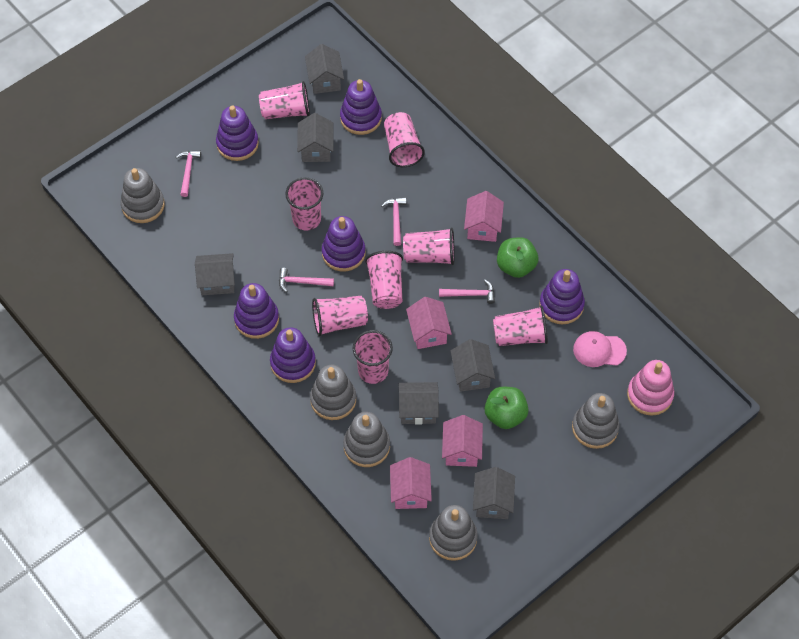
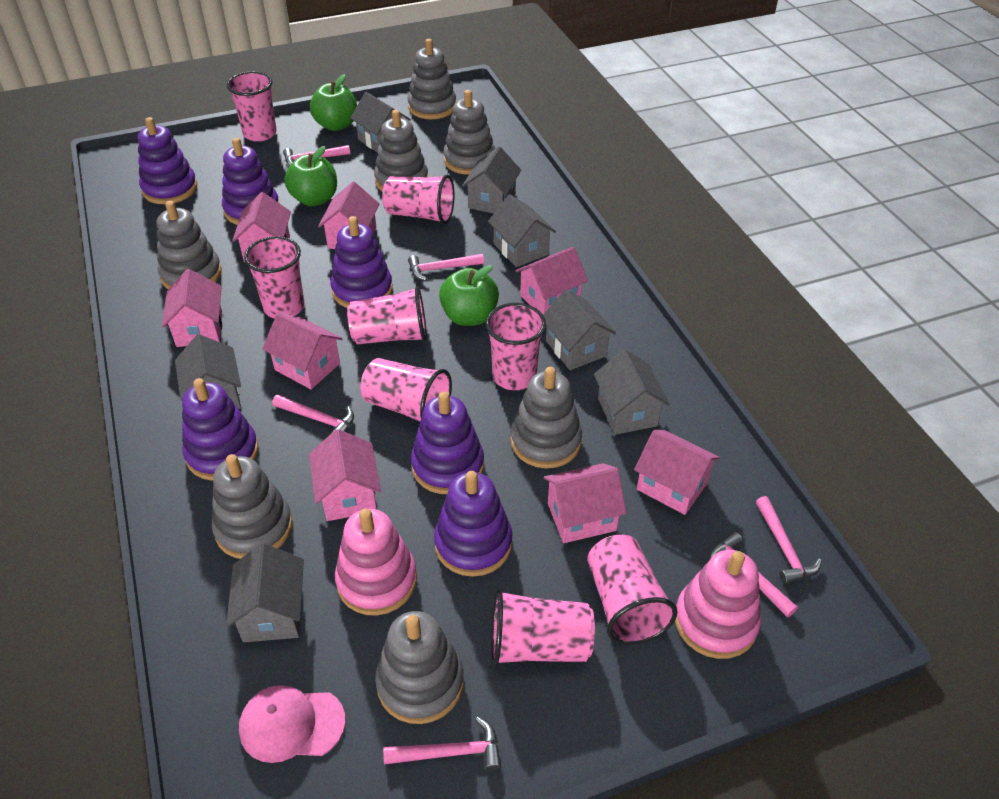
green apple: [485,387,529,429] [497,237,538,278] = 2 -> [284,146,337,206] [310,74,357,131] [439,265,499,326] = 3
grey house: [195,253,235,295] [297,113,333,162] [305,44,344,94] [399,382,439,425] [451,339,495,392] [473,467,515,519] = 6 -> [175,334,241,409] [226,543,304,642] [350,92,411,153] [462,147,521,214] [488,195,556,267] [543,289,616,370] [594,349,670,435] = 7
grey stacking toy: [120,168,165,223] [310,365,356,420] [343,412,390,467] [429,505,478,561] [572,393,620,449] = 5 -> [157,201,222,289] [212,454,293,559] [374,110,428,191] [375,611,464,724] [408,39,456,119] [443,90,495,175] [511,367,582,468] = 7
pink hammer: [176,151,201,197] [279,268,334,292] [381,197,406,246] [439,280,495,304] = 4 -> [272,395,354,434] [283,145,350,166] [383,717,501,771] [408,254,484,281] [709,531,798,618] [756,496,822,584] = 6
pink house: [390,457,432,509] [406,297,452,349] [442,415,483,467] [464,191,504,242] = 4 -> [162,269,222,347] [232,192,291,262] [262,313,342,389] [309,429,381,521] [318,182,379,249] [516,247,588,314] [544,463,627,543] [634,430,720,515] = 8
pink stacking toy: [627,360,674,416] = 1 -> [335,508,417,616] [675,550,761,659] = 2

